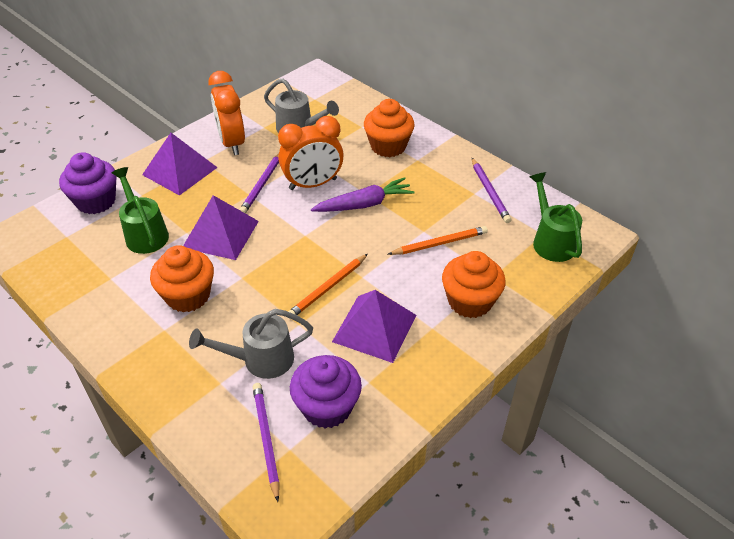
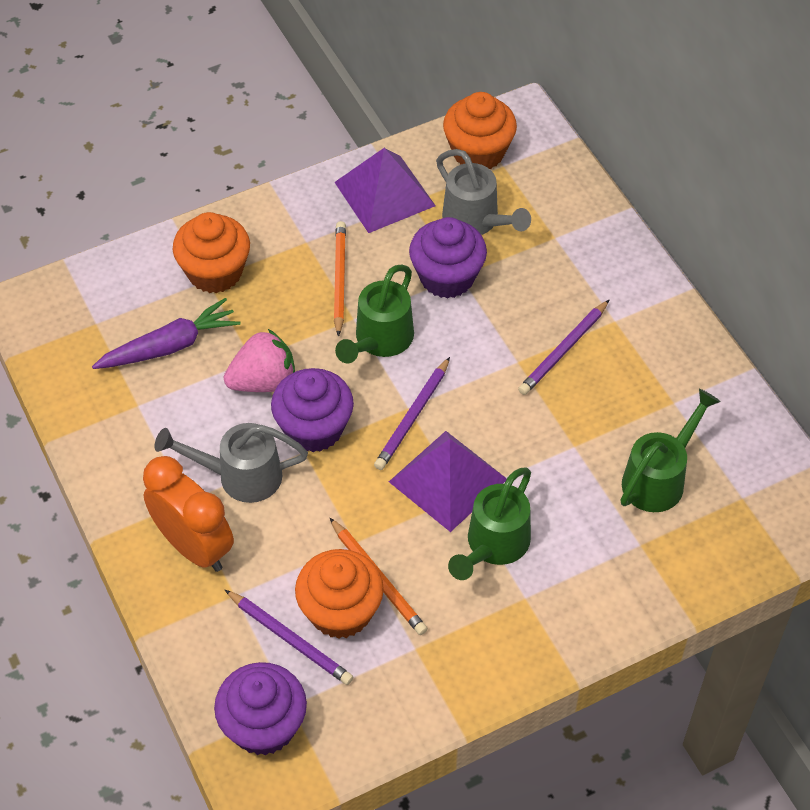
green watering can: [112,167,169,254] [529,172,582,262] = 2 -> [335,264,414,363] [448,467,531,580] [621,389,721,512] = 3
orange clock: [208,71,245,155] [278,116,344,190] = 2 -> [143,456,234,572] = 1
pink strawberry: none = 0 -> [224,329,295,392] = 1
purple cupcake: [59,152,117,214] [290,355,362,429] = 2 -> [214,662,307,756] [271,368,354,452] [409,217,487,299] = 3
purple pyramid: [142,133,218,196] [183,195,259,260] [332,290,416,363] = 3 -> [334,148,436,233] [389,431,507,532] = 2

